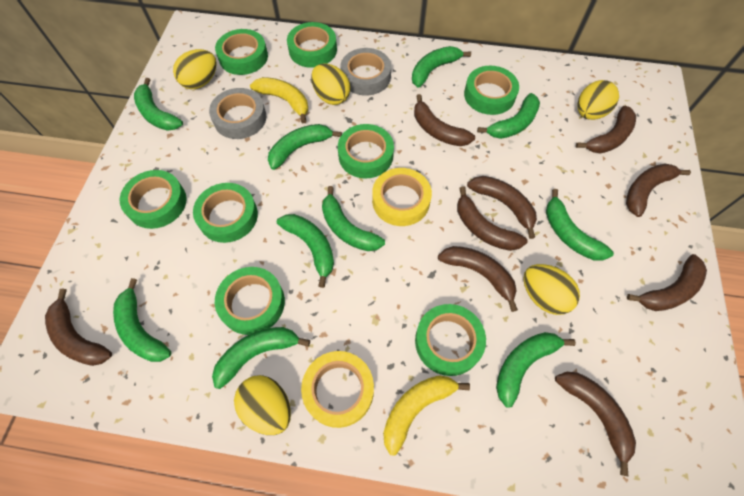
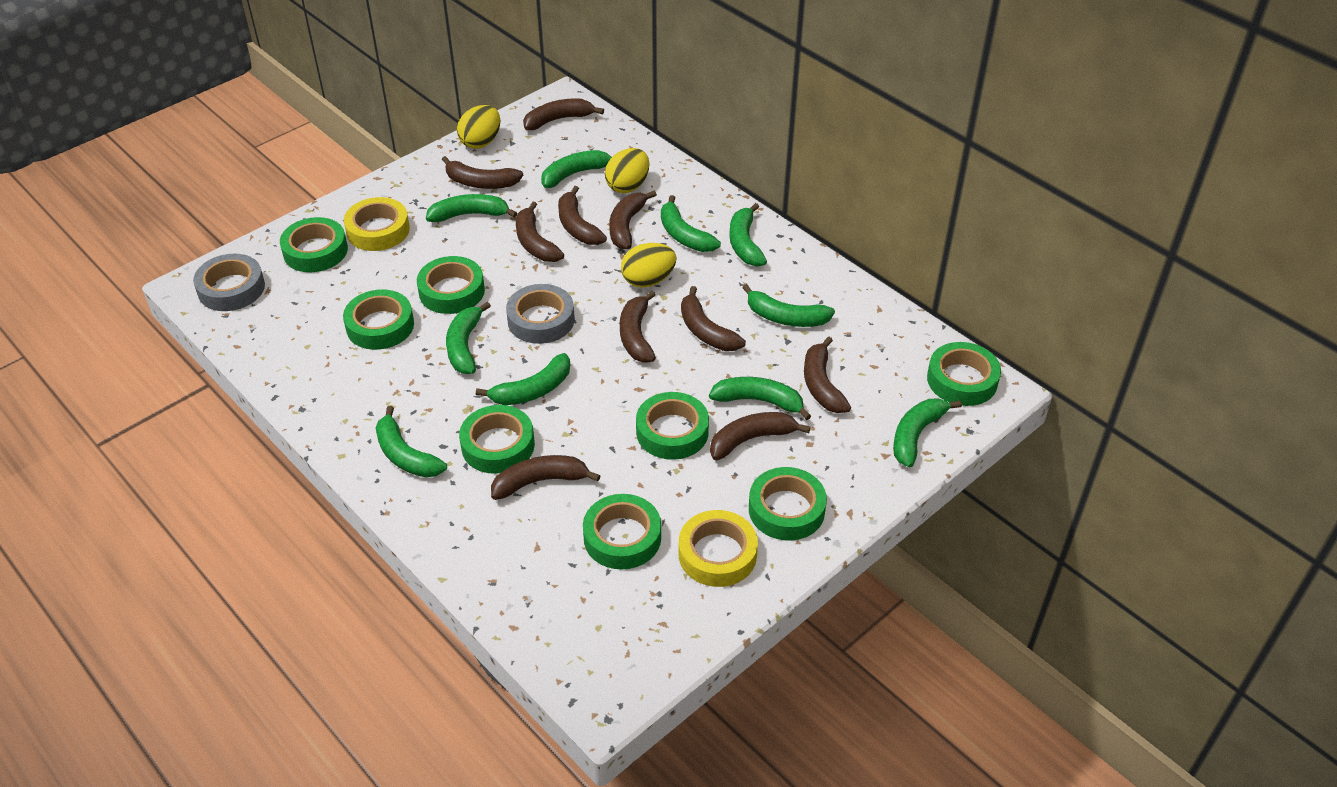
brown banana: [45,289,112,366] [414,94,475,146] [438,246,518,312] [457,186,528,251] [467,176,537,239] [555,372,636,476] [576,105,636,153] [626,163,691,217] [627,254,707,311] = 9 -> [442,156,523,189] [491,455,600,500] [516,202,564,262] [523,98,604,130] [558,186,607,245] [609,191,657,249] [620,291,656,363] [681,286,746,351] [710,412,811,460] [804,336,851,413] = 10
yellow banana: [250,77,308,123] [383,375,470,455] = 2 -> none = 0
yellow egg: [173,49,217,89] [234,375,291,435] [311,63,350,105] [523,264,580,315] [577,80,619,120] = 5 -> [457,105,500,149] [605,148,649,193] [621,243,676,288] = 3

